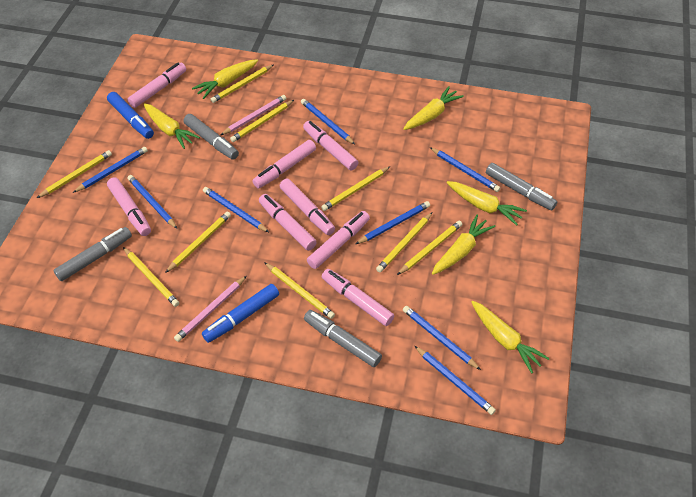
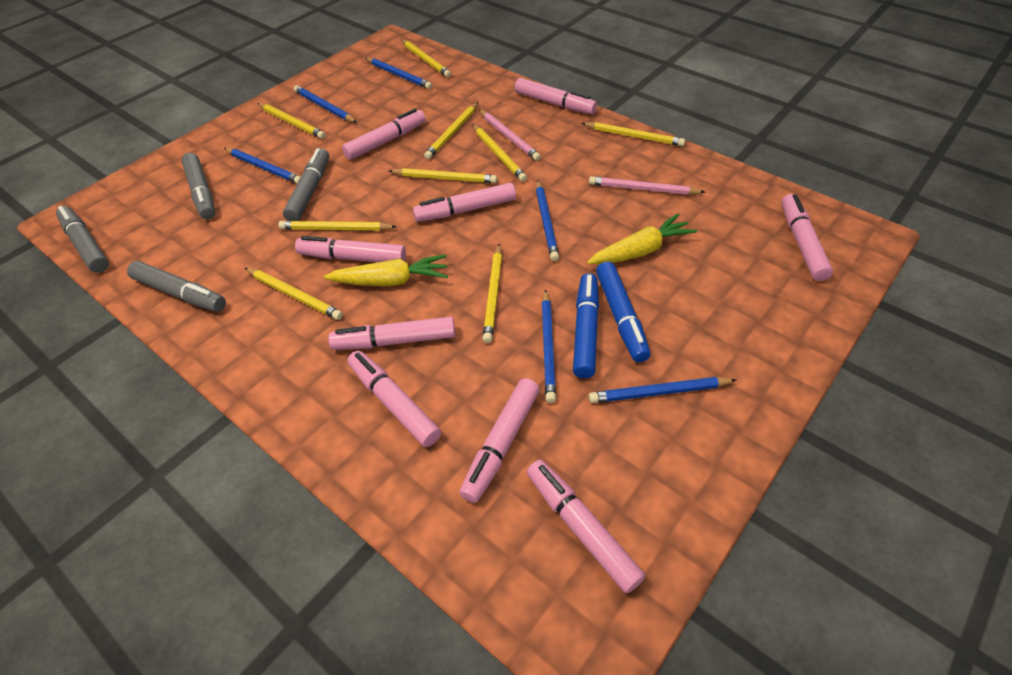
blue pencil: [73,147,148,193] [127,175,177,229] [203,187,269,232] [301,99,355,144] [356,201,430,244] [403,306,481,370] [415,346,496,415] [430,147,500,192] = 8 -> [224,148,301,184] [294,85,357,123] [365,58,432,89] [536,180,559,261] [542,289,556,403] [589,377,736,403] = 6
pink marker: [107,177,151,236] [128,63,186,108] [252,140,316,188] [259,194,317,251] [280,179,335,235] [303,121,358,170] [307,211,370,269] [322,269,394,326] = 8 -> [295,236,406,262] [328,317,455,350] [342,108,426,160] [347,351,441,447] [413,183,516,222] [459,378,540,503] [515,78,597,114] [527,460,645,593] [781,194,833,281] = 9
yellow carrot: [144,103,200,149] [192,59,258,99] [403,86,464,130] [432,215,495,275] [446,181,527,226] [471,301,549,374] = 6 -> [324,254,448,286] [587,213,697,264] = 2

